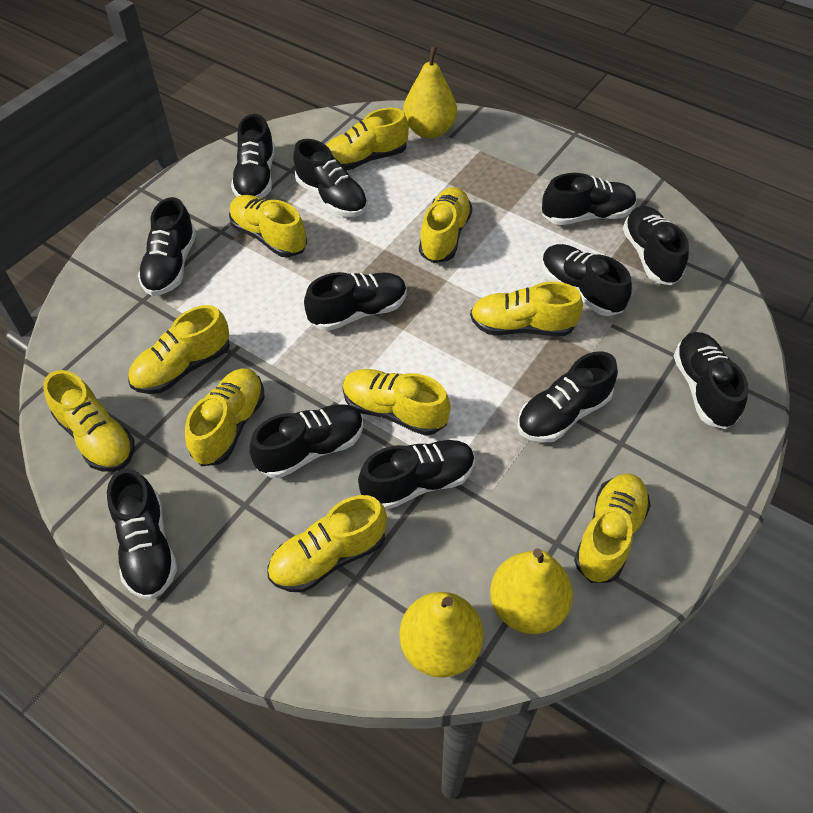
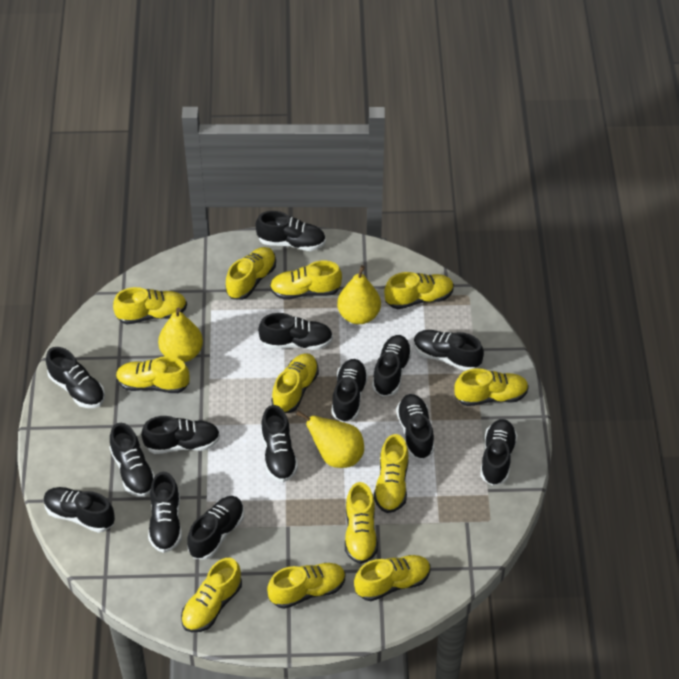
black shoe: [107,468,177,600] [138,197,196,296] [231,114,275,198] [249,405,364,478] [293,139,368,217] [304,272,407,331] [358,440,475,510] [517,351,618,443] [541,244,632,316] [542,173,637,225] [623,206,689,285] [674,332,748,429] = 12 -> [44,487,115,533] [46,347,105,408] [109,423,155,497] [141,416,220,454] [148,472,182,553] [187,496,244,560] [256,211,326,251] [258,313,333,350] [261,405,298,482] [331,359,368,422] [372,335,412,396] [396,394,435,460] [414,330,484,371] [480,419,517,486] = 14
yellow shoe: [43,370,135,472] [128,305,230,394] [185,368,265,466] [229,195,307,257] [268,495,387,593] [326,108,409,171] [343,369,451,436] [419,187,472,263] [470,282,583,336] [574,473,651,583] = 10 -> [113,287,187,324] [116,356,190,393] [181,558,242,632] [226,247,276,300] [267,563,345,609] [270,261,342,300] [271,353,319,413] [345,482,378,564] [354,555,430,601] [374,434,409,513] [384,272,454,309] [454,368,529,406] = 12

